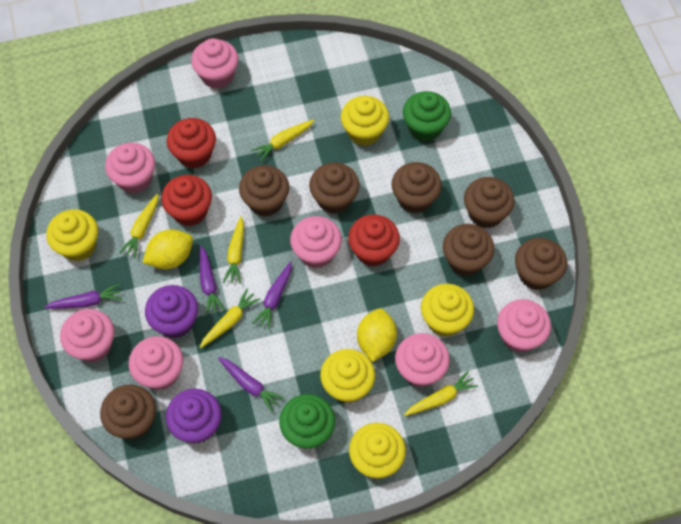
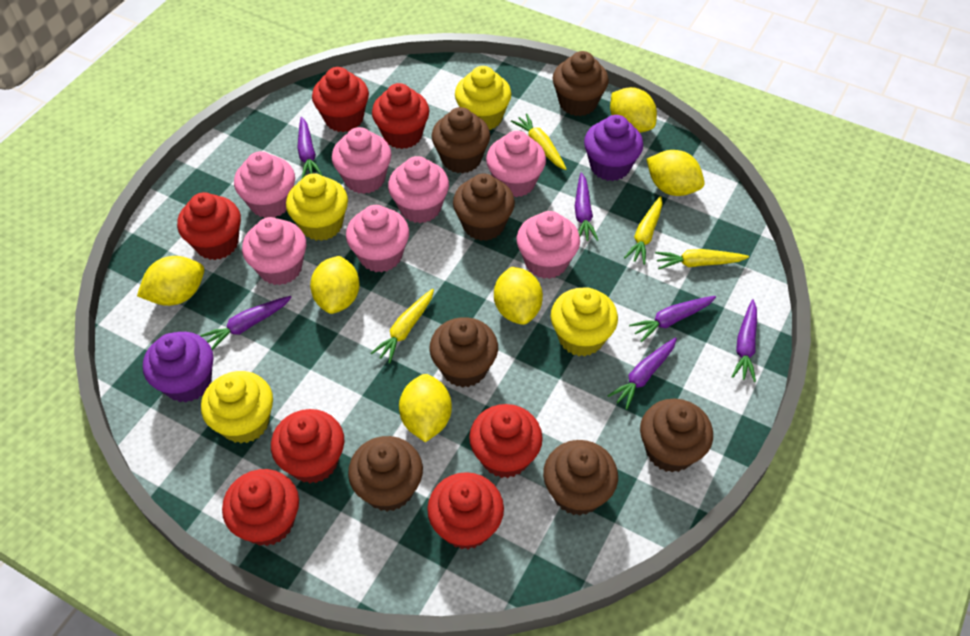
green cupcake: [279,394,335,449] [403,91,451,142] = 2 -> none = 0
purple carrot: [44,283,122,309] [200,246,225,315] [218,357,284,412] [252,262,292,330] = 4 -> [200,296,292,350] [297,117,323,178] [575,172,598,241] [608,338,677,410] [629,296,716,342] [732,299,757,382] = 6
red cupcake: [161,175,212,226] [167,118,216,169] [348,214,400,267] = 3 -> [177,192,241,260] [222,469,299,546] [271,409,344,483] [312,67,369,132] [372,83,429,149] [427,472,504,550] [469,404,543,478] = 7
yellow carrot: [119,193,158,258] [199,288,260,348] [223,216,244,284] [251,120,315,161] [404,371,478,416] = 5 -> [371,289,434,363] [511,113,566,170] [624,196,663,265] [655,249,749,269] = 4
yellow cupcake: [46,209,98,261] [320,349,375,403] [341,96,389,146] [349,423,406,478] [421,284,474,337] = 5 -> [201,371,273,443] [286,173,348,241] [455,66,512,130] [551,287,618,356] = 4
yellow lemon: [143,229,193,269] [357,308,397,362] = 2 -> [137,256,204,306] [310,256,360,314] [399,374,452,442] [494,267,543,325] [610,87,657,133] [646,150,705,196] = 6

